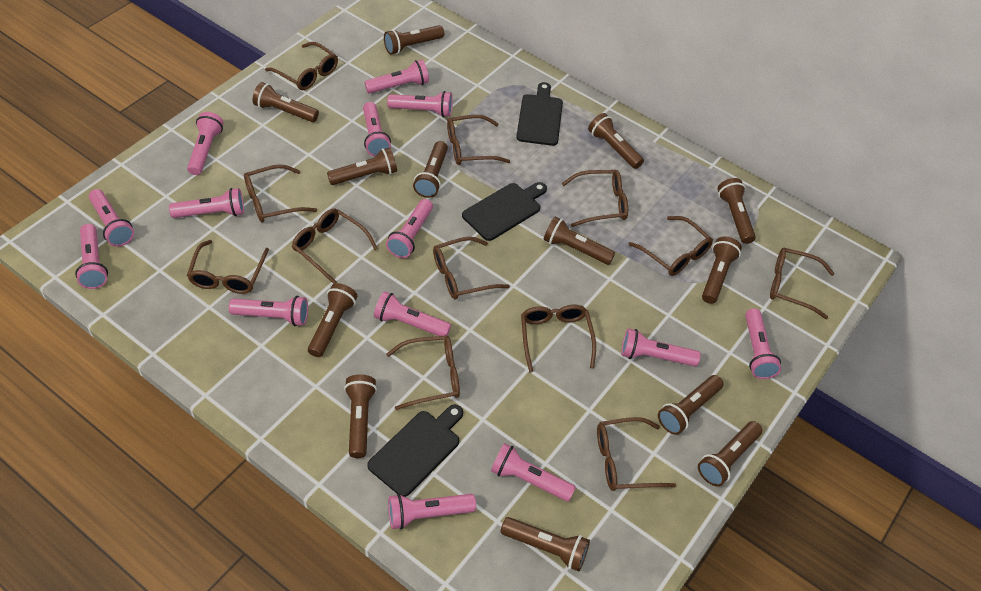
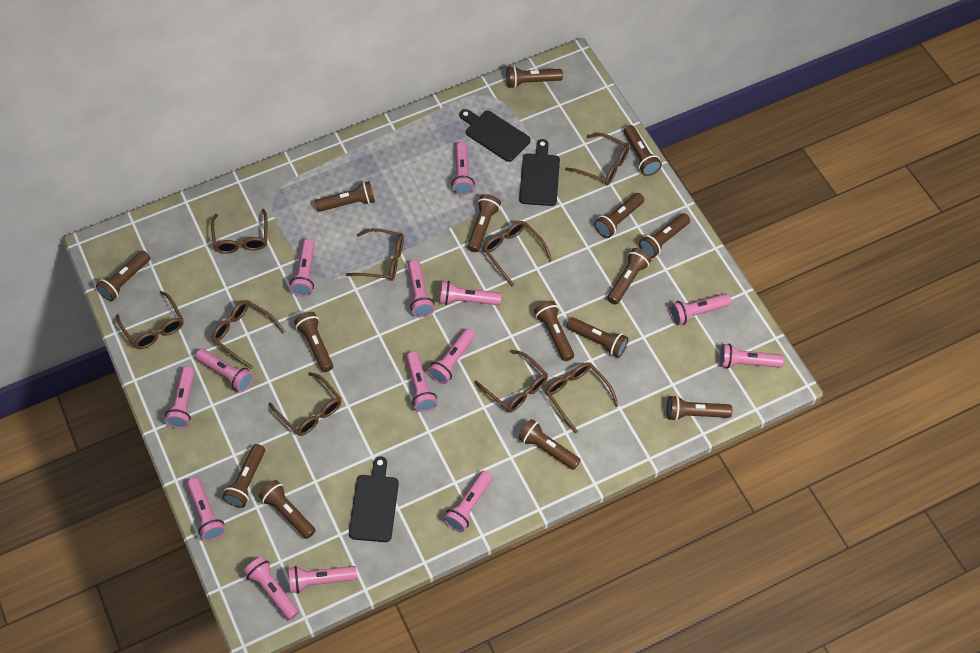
brown flashlight: [253,82,319,122] [308,283,357,357] [327,148,397,185] [344,374,377,458] [384,25,444,55] [413,141,448,198] [501,517,590,572] [544,217,615,265] [588,113,644,169] [658,375,723,435] [698,421,762,486] [702,237,742,304] [718,178,756,244] = 13 -> [96,251,150,301] [222,444,265,508] [259,480,316,539] [294,312,333,372] [315,181,375,212] [468,194,501,252] [506,66,563,88] [518,419,581,470] [534,301,574,361] [567,317,628,358] [594,193,644,238] [607,248,651,305] [624,125,662,176] [639,213,690,258] [667,395,732,421] = 15
brown glasses: [187,240,269,294] [244,164,317,222] [265,42,338,90] [292,209,378,284] [386,335,460,410] [433,237,510,299] [447,115,510,165] [521,305,596,372] [561,170,628,227] [597,417,676,491] [628,216,713,276] [770,248,834,319] = 12 -> [116,291,183,349] [211,209,267,254] [211,300,285,369] [269,372,341,436] [345,228,404,281] [474,350,548,412] [483,221,552,286] [546,362,619,434] [566,133,630,185] = 9

